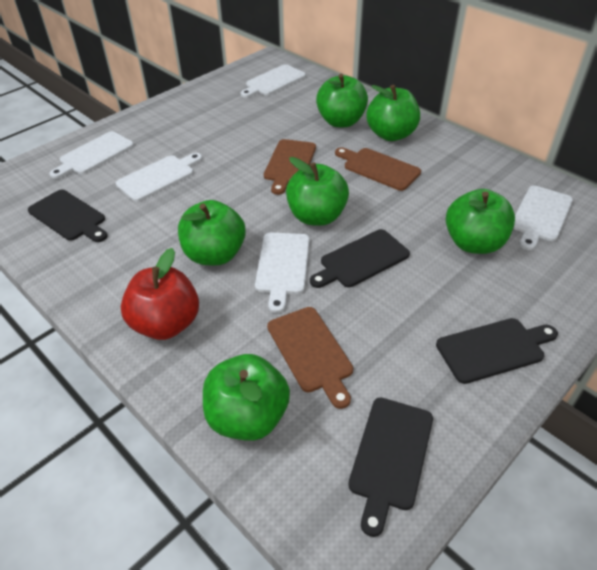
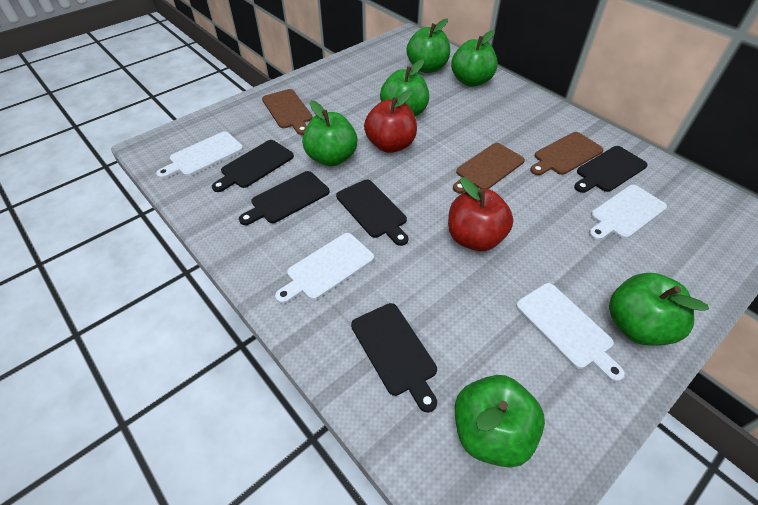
black cutting board: [28,190,107,242] [310,229,410,288] [348,398,433,537] [436,318,558,384] = 4 -> [212,140,294,192] [239,171,330,225] [336,179,408,246] [351,303,437,412] [574,146,648,193] = 5
red apple: [121,248,199,340] = 1 -> [364,90,417,153] [448,177,513,251] = 2
white cutting board: [49,131,134,179] [116,153,202,202] [240,64,306,98] [255,233,310,313] [513,186,573,250] = 5 -> [156,131,243,179] [275,233,374,304] [516,283,625,382] [589,185,667,240] = 4

